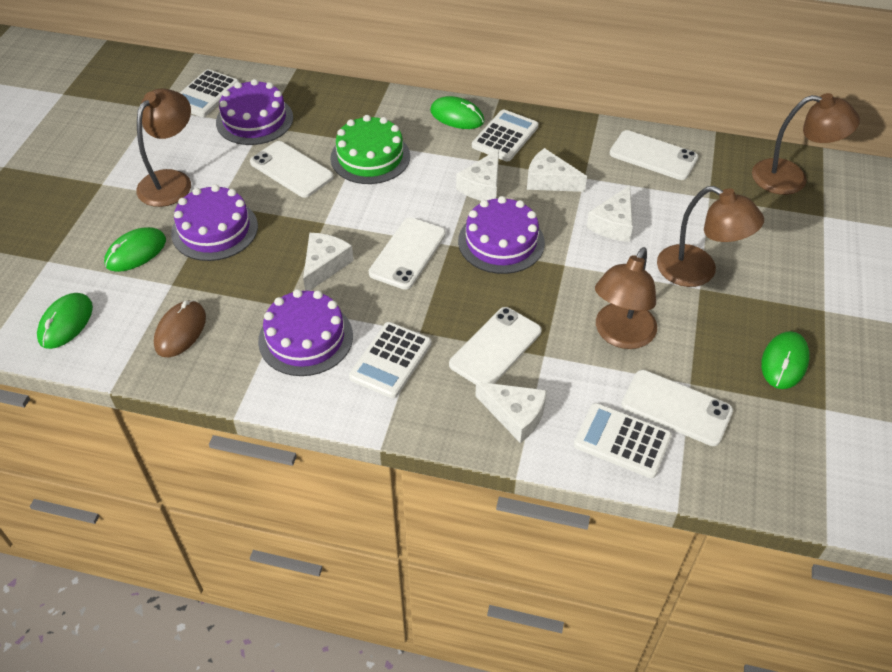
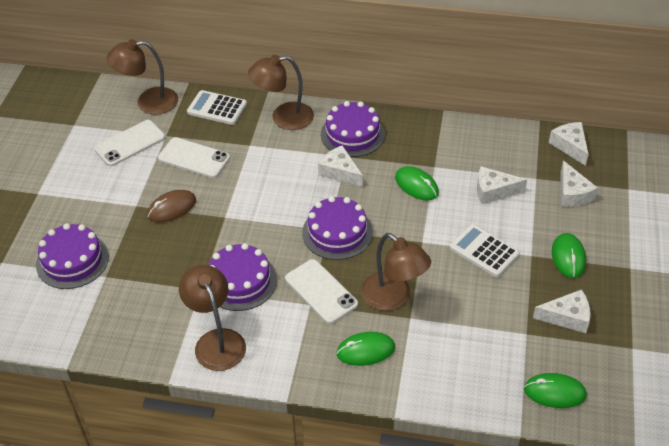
green cake: [330,115,410,184] = 1 -> none = 0
white calculator: [180,69,239,117] [349,322,431,398] [472,109,539,162] [574,403,672,478] = 4 -> [187,90,247,125] [450,224,519,277] = 2
white phone: [250,141,334,198] [369,218,446,290] [449,307,541,385] [610,130,698,180] [621,370,733,446] = 5 -> [94,120,165,166] [158,137,230,178] [285,259,358,324] = 3

